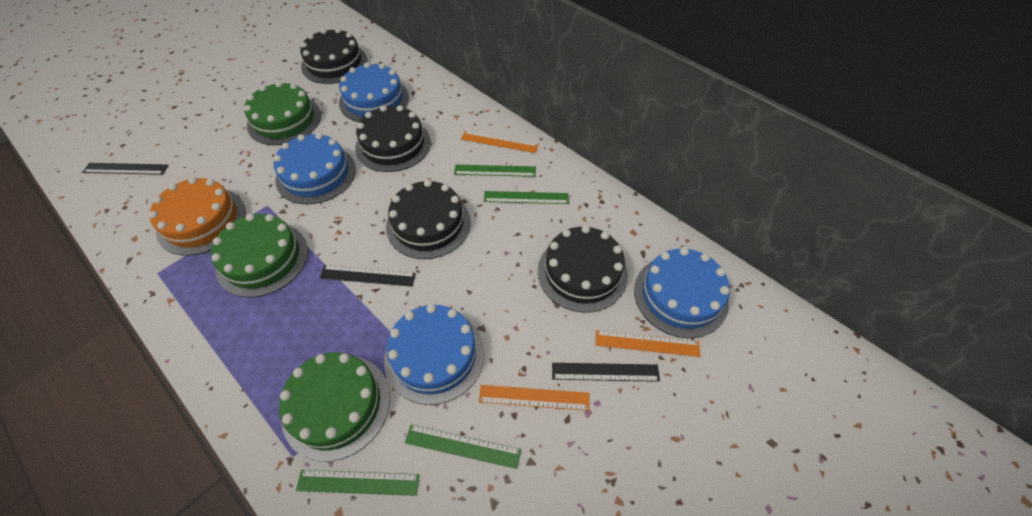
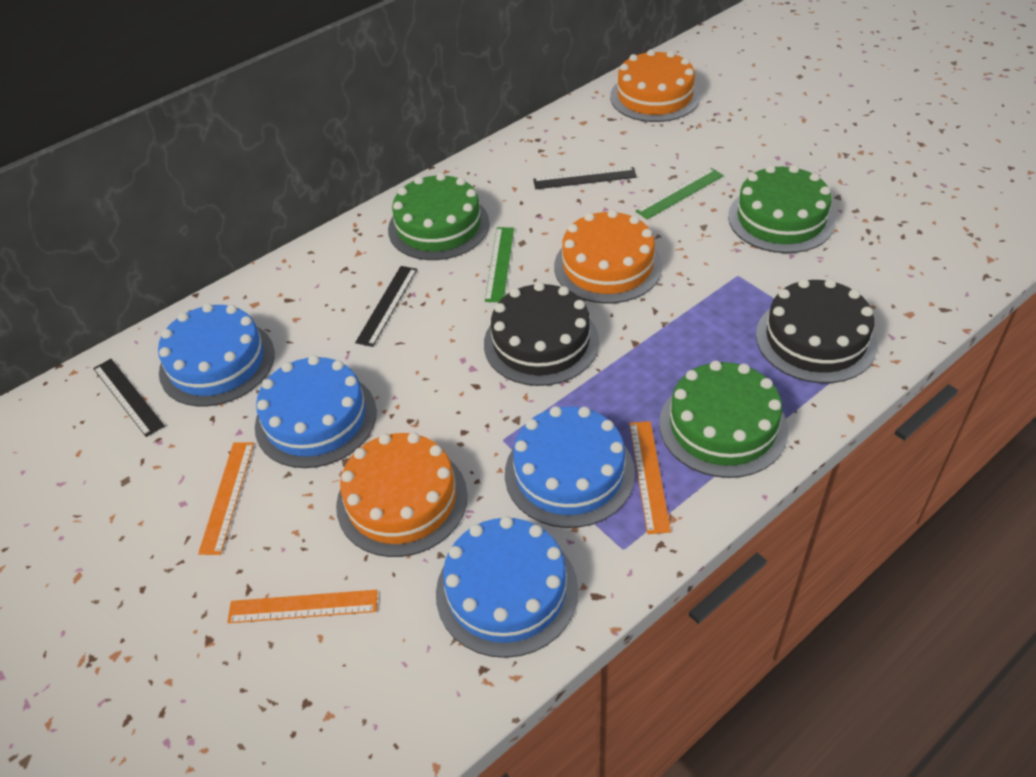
black cake: [300,28,367,84] [355,105,431,172] [386,180,471,259] [538,226,628,313] = 4 -> [484,282,599,386] [756,279,877,383] = 2
green ruler: [296,470,420,496] [405,424,521,469] [454,165,536,177] [484,191,569,204] = 4 -> [485,227,514,302] [635,168,724,219] = 2
orange cake: [149,177,246,256] = 1 -> [336,432,468,557] [554,210,662,304] [610,49,700,122] = 3

